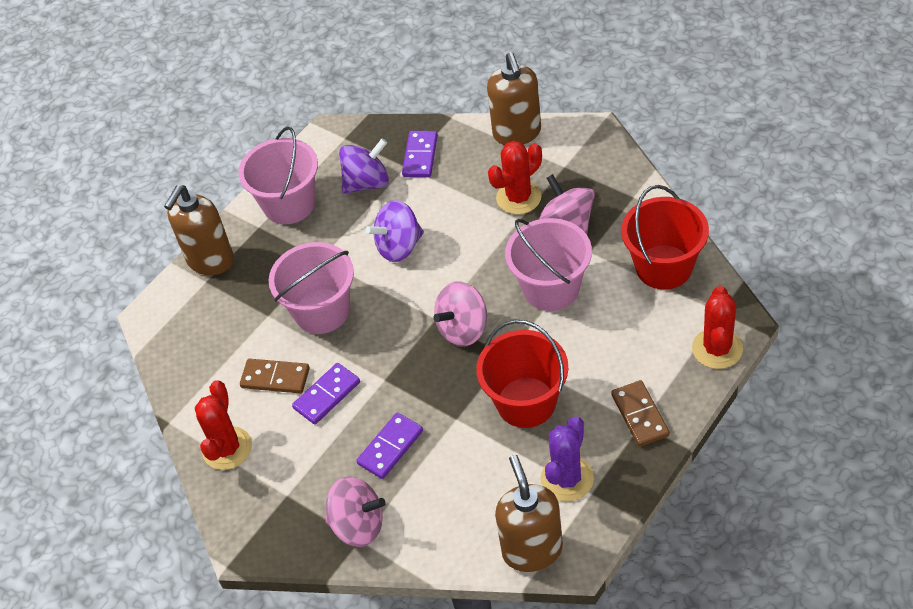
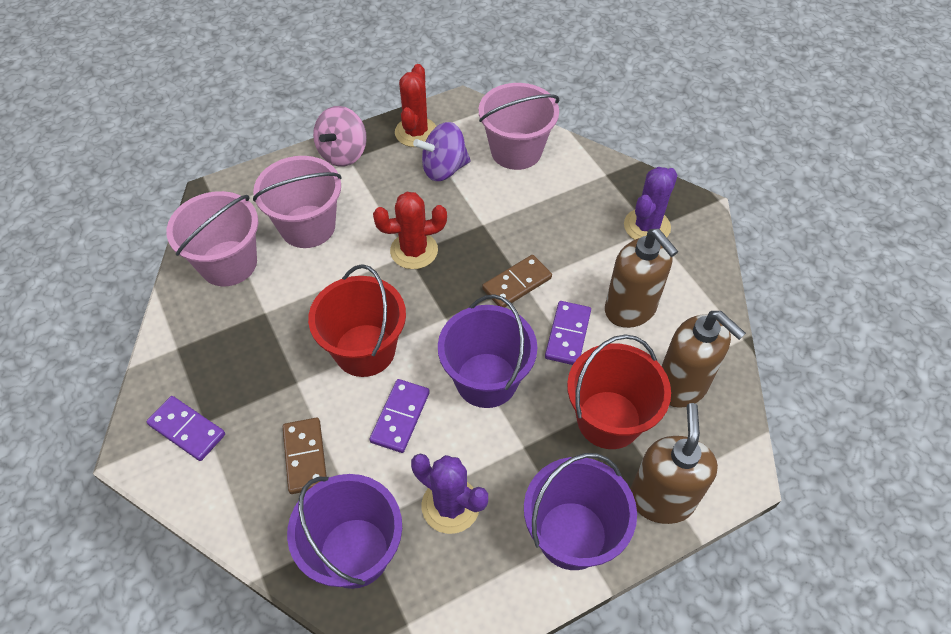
pink spinning top: [325,476,385,547] [433,282,487,346] [539,174,595,234] = 3 -> [313,106,367,167] = 1
purple bucket: none = 0 -> [287,474,402,589] [438,294,537,408] [524,453,637,570] = 3
purple cactus: [541,416,594,502] = 1 -> [411,454,488,534] [624,167,678,240] = 2
purple spinning top: [339,138,389,194] [366,200,424,262] = 2 -> [413,122,471,181] = 1
red cactus: [195,380,252,470] [488,141,542,215] [692,286,743,369] = 3 -> [373,192,447,269] [395,64,437,147] = 2

